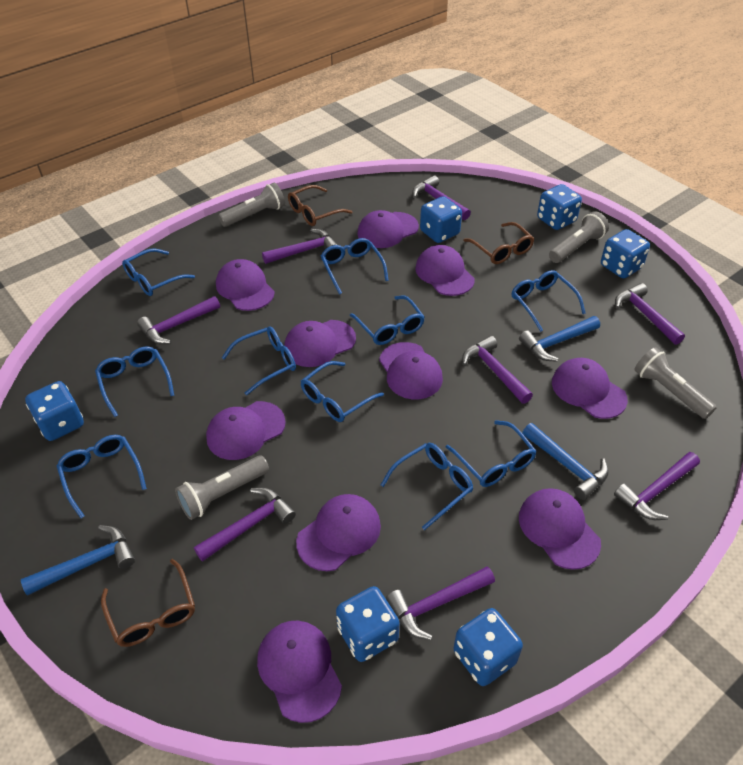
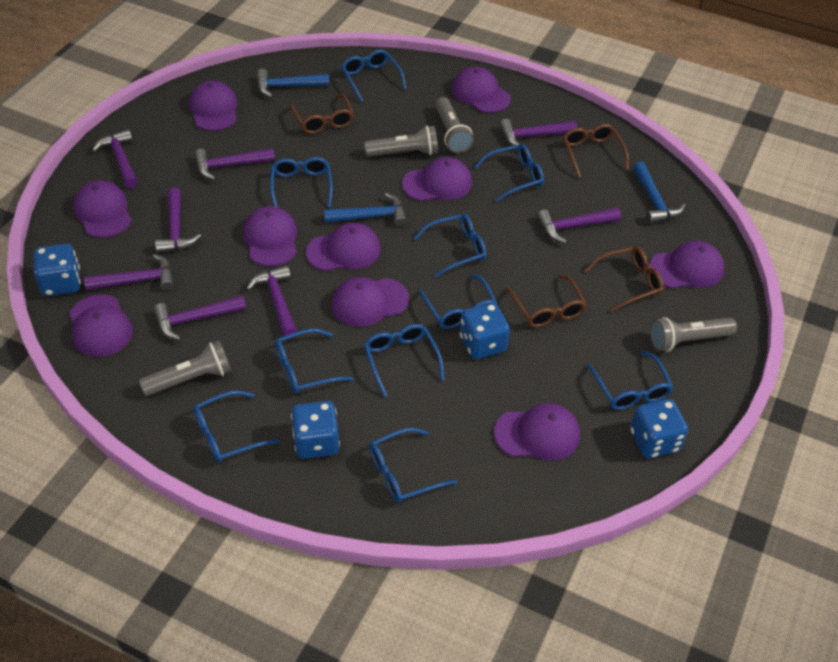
blue dice: [25,381,84,441] [336,586,400,662] [420,196,462,243] [454,608,523,686] [537,184,582,230] [601,229,650,278] = 6 -> [34,244,80,296] [291,401,340,459] [460,303,510,359] [630,399,688,458] = 4
brown glasses: [101,559,195,647] [288,185,352,226] [463,222,534,264] = 3 -> [290,94,354,134] [506,274,587,328] [563,124,629,178] [584,246,664,312] = 4

